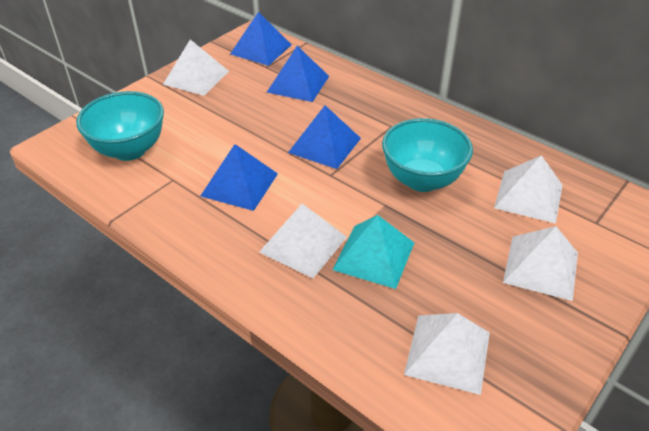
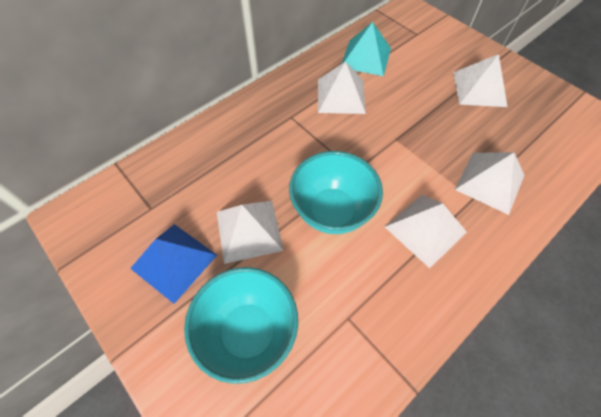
blue pyramid: [201,144,278,211] [230,12,292,66] [267,46,329,102] [288,105,361,169] = 4 -> [130,224,217,304] = 1

